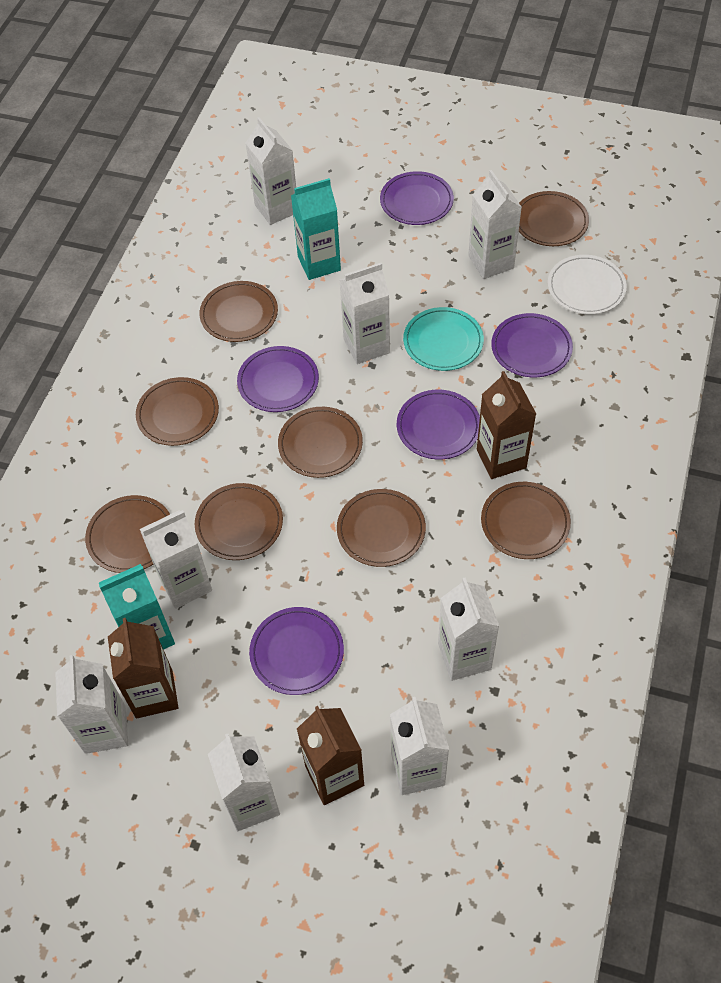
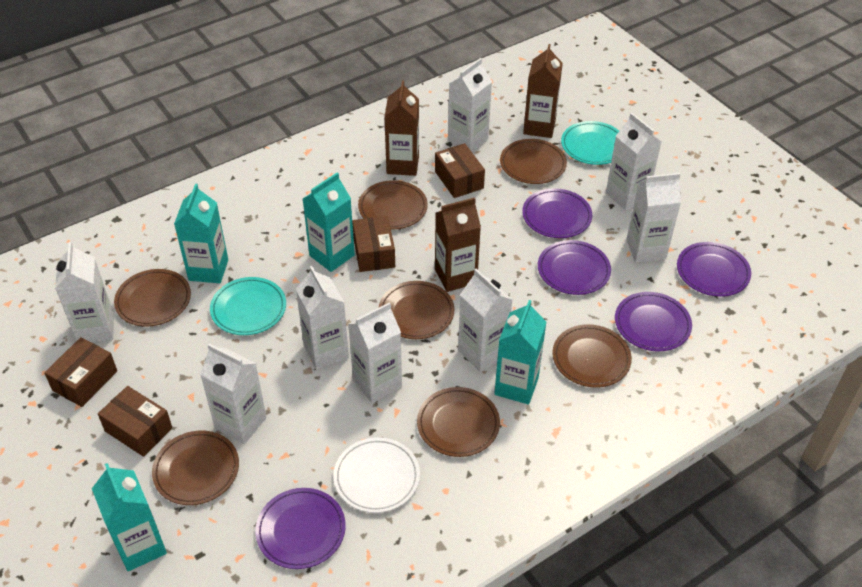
brown box: none = 0 -> [44,337,117,407] [98,386,172,457] [352,216,395,272] [435,143,485,198] = 4
brown plate: [85,495,170,573] [136,377,219,446] [195,483,283,560] [200,281,278,342] [278,407,363,478] [337,489,426,567] [481,482,571,559] [519,191,589,246] = 8 -> [114,269,191,327] [152,430,239,505] [358,180,428,230] [379,281,455,339] [417,387,500,457] [500,139,567,184] [552,324,632,387] = 7
turquoise carton: [99,564,175,650] [291,178,341,280] = 2 -> [92,463,167,571] [174,184,228,283] [303,172,355,272] [494,300,547,404] = 4
turquoise plate: [403,307,484,371] = 1 -> [210,277,286,335] [561,121,619,165] = 2

